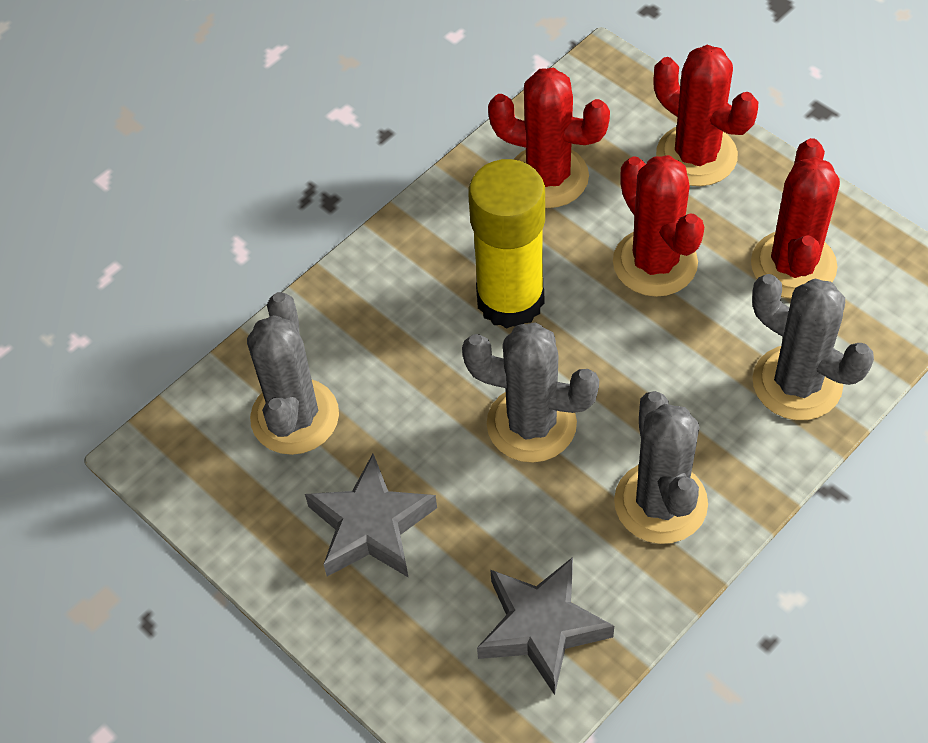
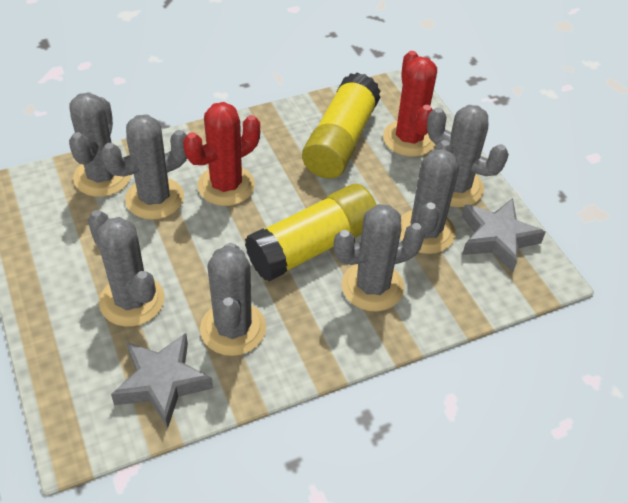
grey cactus: [247,292,339,455] [462,323,599,462] [614,391,708,544] [752,274,874,420] = 4 -> [69,92,131,197] [88,210,165,327] [101,114,187,220] [200,243,266,356] [333,204,425,312] [400,140,459,254] [427,105,509,207] = 7
red cactus: [488,68,610,208] [613,155,704,297] [654,45,758,186] [751,138,840,299] = 4 -> [183,102,260,206] [383,51,437,157] = 2
yellow glue stick: [468,159,545,329] = 1 -> [245,184,377,282] [302,72,381,179] = 2

